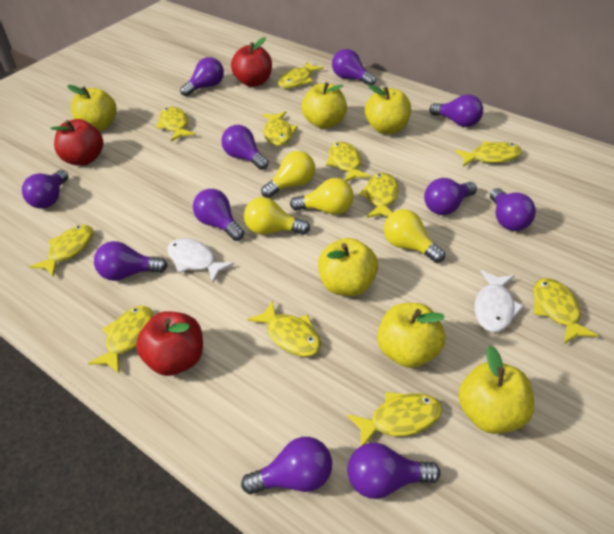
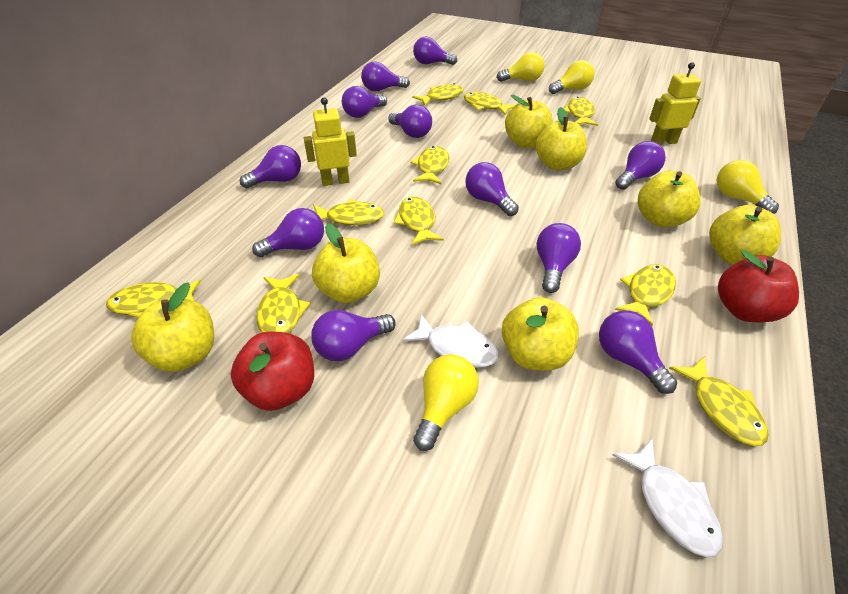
red apple: [51,119,103,166] [136,311,203,376] [231,37,272,87] = 3 -> [231,332,314,411] [718,250,799,322] = 2
yellow apple: [67,85,116,131] [302,82,347,129] [318,238,378,296] [365,85,411,134] [377,303,445,368] [458,346,534,434] = 6 -> [131,282,214,372] [312,223,380,303] [502,297,579,371] [505,95,553,148] [536,107,587,170] [638,171,701,227] [709,205,781,265] = 7
yellow fish: [30,225,94,277] [88,306,153,373] [156,107,195,142] [247,301,321,357] [262,111,298,146] [278,61,324,89] [326,142,371,182] [347,392,442,446] [359,173,399,218] [455,141,522,167] [533,278,598,344] = 11 -> [106,279,201,318] [256,274,311,333] [313,199,384,225] [394,197,444,245] [411,146,449,184] [412,83,464,106] [464,92,515,115] [564,97,598,126] [615,264,676,326] [669,356,769,446] = 10
yellow robot: none = 0 -> [304,98,357,186] [649,62,701,145] = 2

